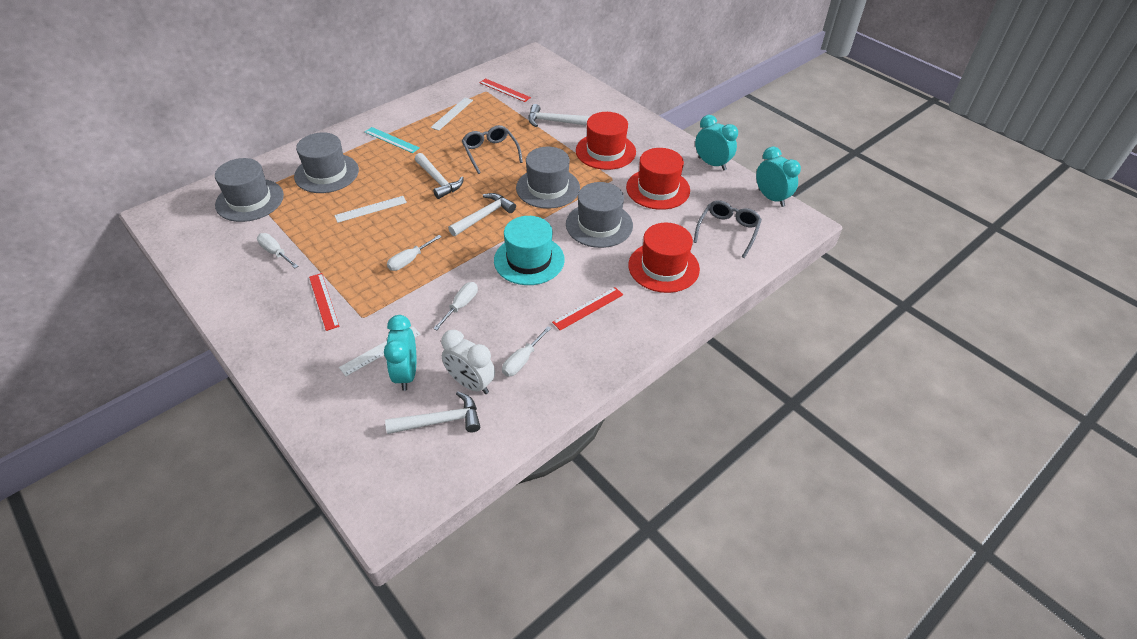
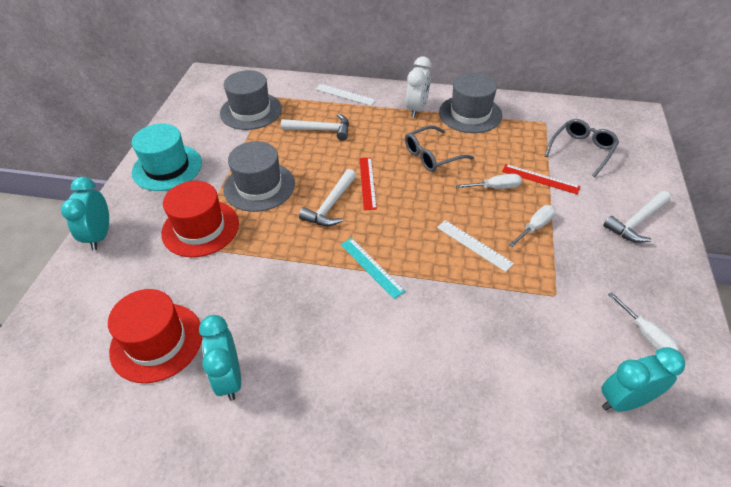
grey hat: [215,158,284,222] [294,132,359,193] [516,147,580,209] [566,182,633,248] = 4 -> [220,70,282,130] [223,141,295,212] [439,73,502,133] = 3
red hat: [576,112,636,170] [626,148,690,210] [628,223,700,293] = 3 -> [108,289,202,383] [161,181,239,257] = 2
red ruler: [309,273,340,331] [479,78,531,102] [552,287,623,330] = 3 -> [359,158,377,210] [502,164,580,194] = 2
white hammer: [385,391,480,434] [415,153,464,199] [448,193,516,236] [528,104,589,127] = 4 -> [281,114,349,141] [299,169,356,226] [603,191,671,243] = 3
white ruler: [334,196,407,223] [339,326,421,376] [430,97,473,131] = 3 -> [315,84,376,106] [437,220,514,272] = 2
white screwdriver: [257,233,298,268] [387,235,442,271] [433,282,478,330] [502,326,551,376] = 4 -> [456,174,522,189] [509,205,556,247] [608,292,680,351] = 3

